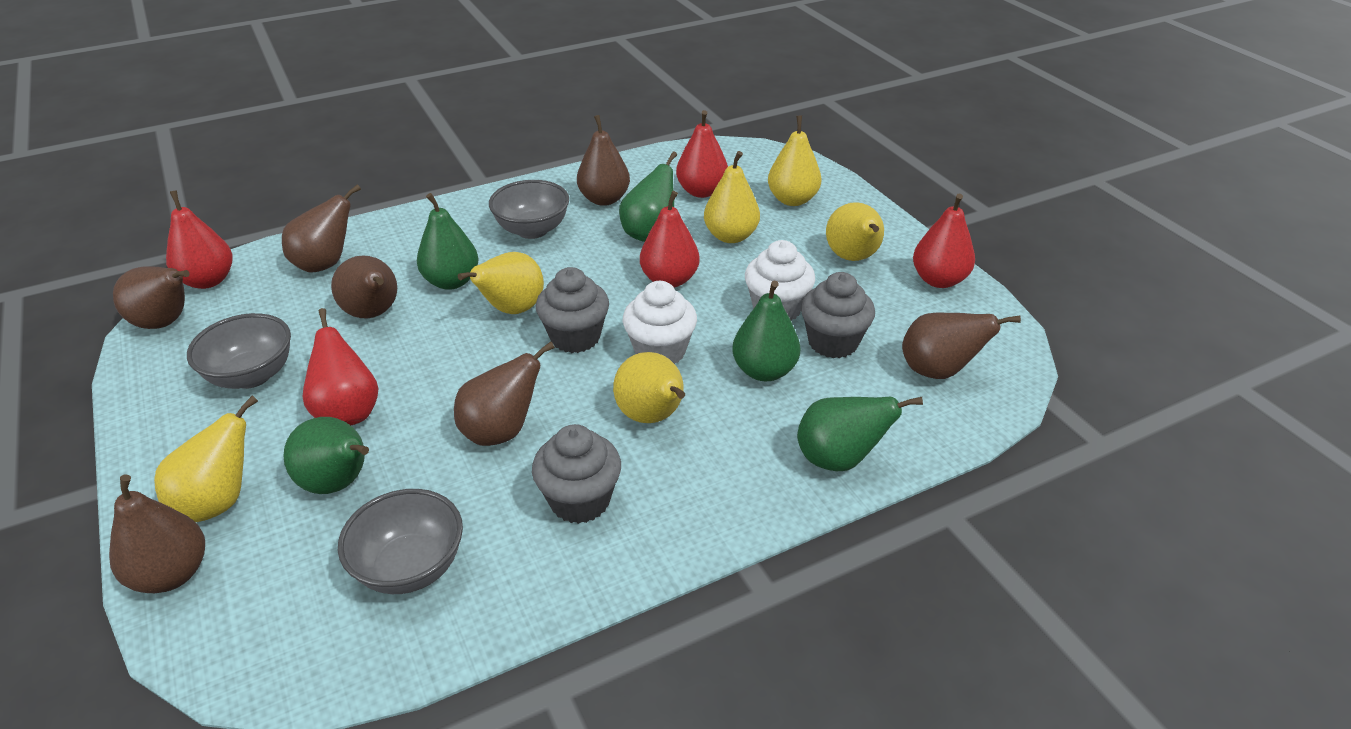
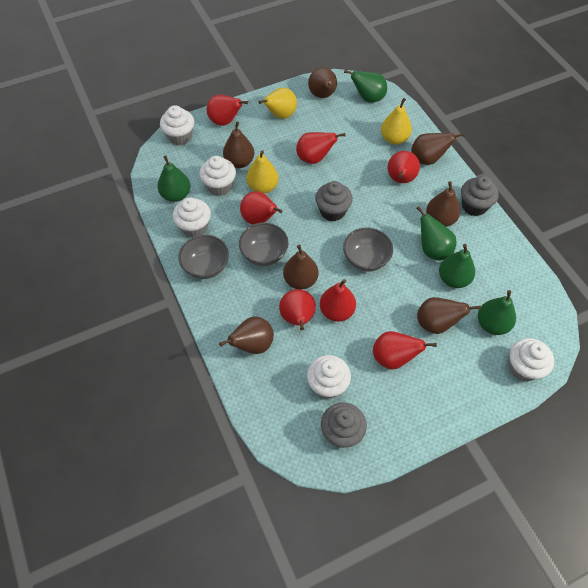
red pear: [166,190,233,289] [303,308,378,425] [640,191,700,287] [676,110,728,198] [913,193,975,288] = 5 -> [207,95,248,126] [240,191,283,225] [279,289,316,330] [296,132,346,164] [320,279,356,322] [373,331,437,370] [388,151,420,183] = 7
white cupcake: [623,281,697,364] [745,240,815,321] = 2 -> [160,105,194,145] [173,197,211,237] [199,156,236,196] [307,355,351,399] [509,338,554,382] = 5
yellow pear: [154,395,258,522] [458,252,544,314] [613,352,685,423] [704,151,760,243] [768,116,822,206] [826,202,884,261] = 6 -> [246,150,279,194] [259,88,297,119] [381,98,412,145] = 3

